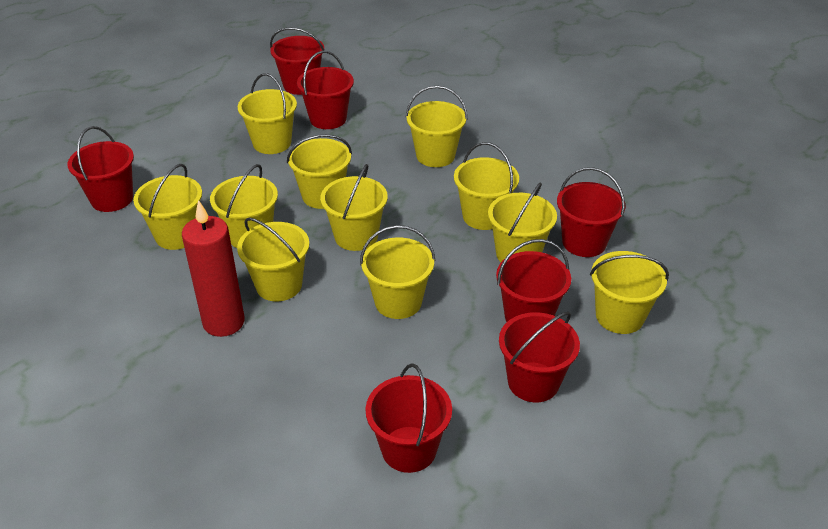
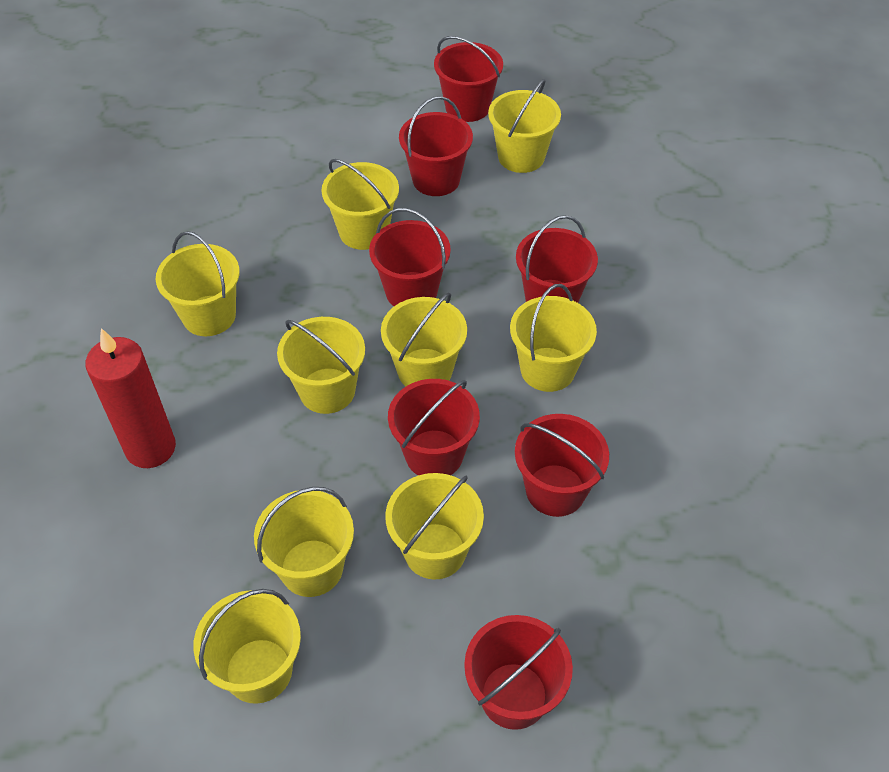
yellow bucket: [133,164,202,250] [210,164,278,248] [237,218,310,301] [238,73,297,154] [287,134,352,209] [320,164,388,251] [360,225,435,319] [406,86,468,167] [454,142,519,230] [488,183,557,262] [590,251,669,334] = 11 -> [156,231,240,336] [193,589,301,704] [254,487,354,597] [277,317,365,414] [321,159,399,250] [381,293,467,386] [385,473,484,580] [488,79,561,173] [510,284,597,392] = 9

